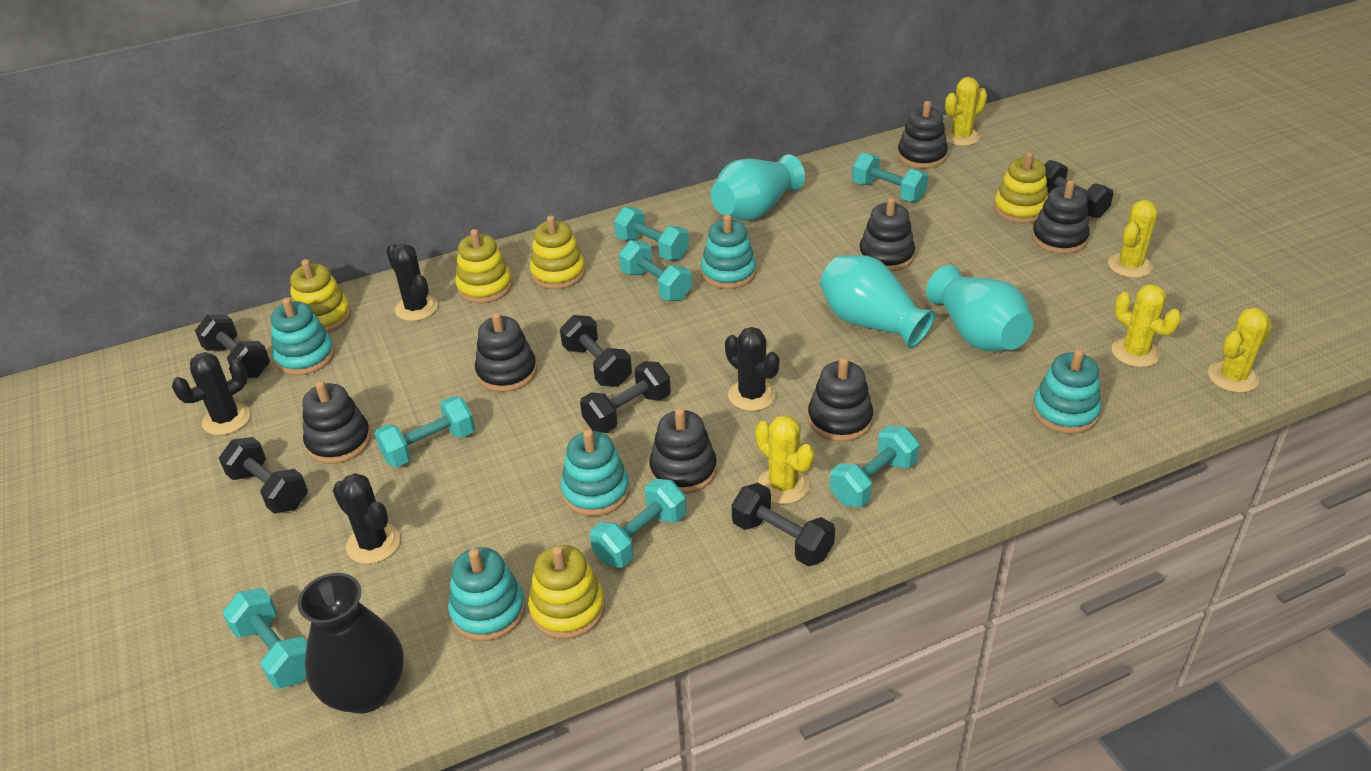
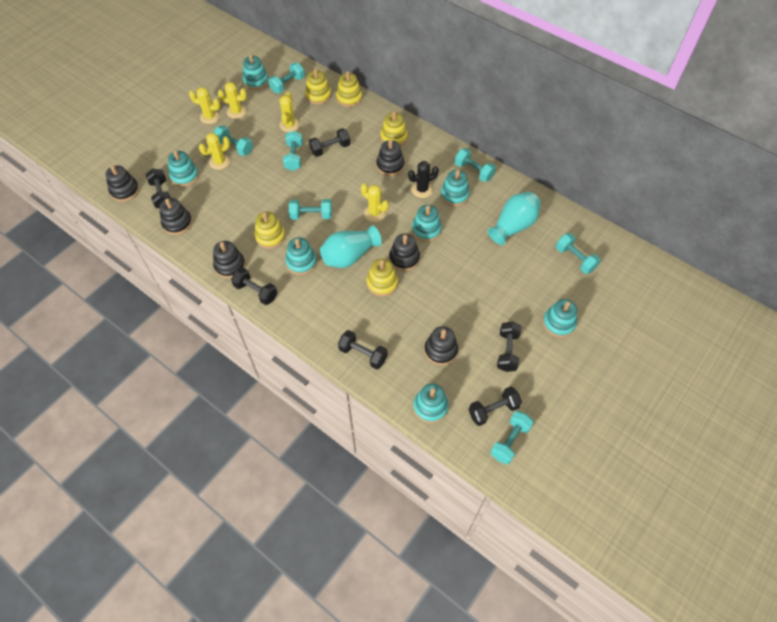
black cactus: [172,352,251,435] [333,473,400,564] [386,243,438,321] [725,327,780,411] = 4 -> [408,161,439,198] = 1
black stacking toy: [302,381,371,464] [475,312,537,392] [649,408,717,494] [808,358,873,442] [859,197,915,271] [897,101,948,169] [1032,180,1090,254] = 7 -> [106,165,139,202] [159,198,192,235] [213,241,245,278] [376,140,405,176] [389,233,420,271] [424,326,458,365] = 6
black vase: [298,573,404,714] = 1 -> none = 0
turquoise stacking toy: [271,298,335,376] [448,547,526,641] [561,429,630,516] [701,214,756,289] [1032,349,1101,434] = 5 -> [168,150,199,187] [243,54,269,90] [285,237,317,275] [412,205,442,242] [413,383,449,423] [441,170,470,206] [543,299,577,338] = 7
turquoise vase: [711,154,805,221] [820,255,935,348] [926,265,1033,351] = 3 -> [320,225,382,268] [488,192,541,245] = 2

